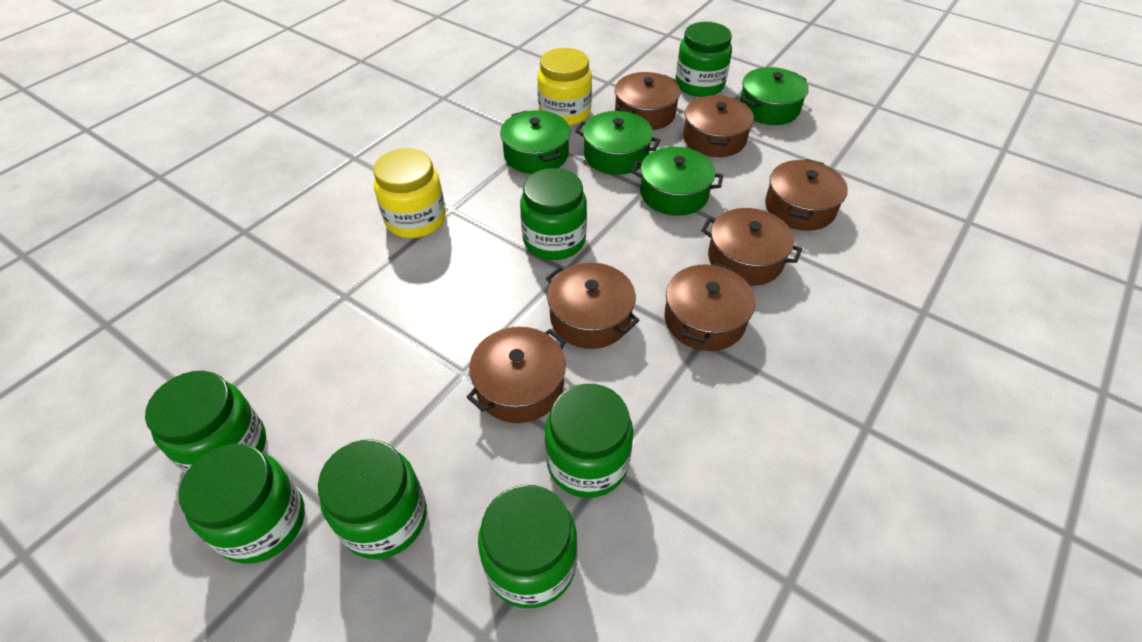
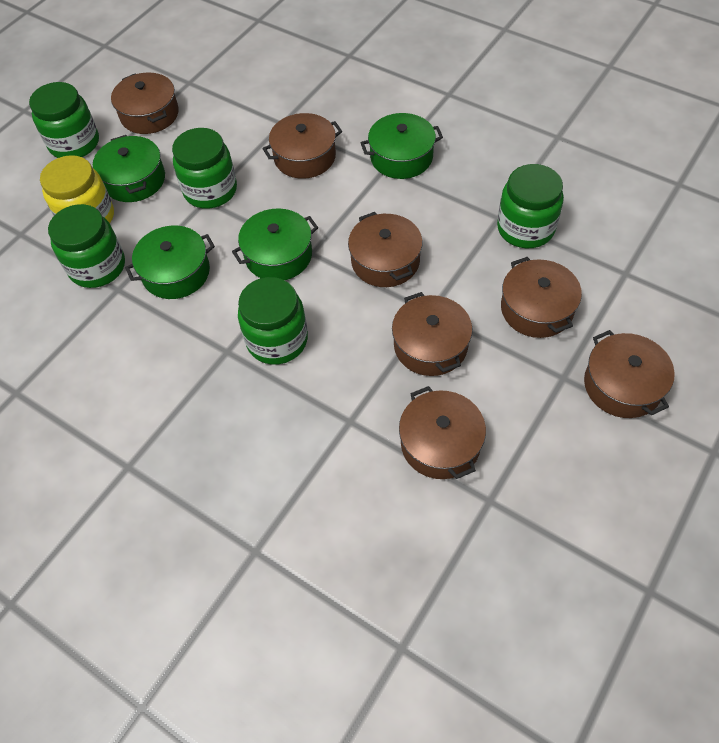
green jar: [145,371,266,474] [179,444,305,564] [318,439,427,559] [478,485,577,608] [520,168,587,260] [545,384,633,498] [675,22,732,97] = 7 -> [29,82,99,158] [48,204,125,288] [172,128,237,209] [238,277,308,365] [497,164,564,248] = 5
yellow jar: [373,148,446,238] [537,48,592,126] = 2 -> [40,155,114,223] = 1

